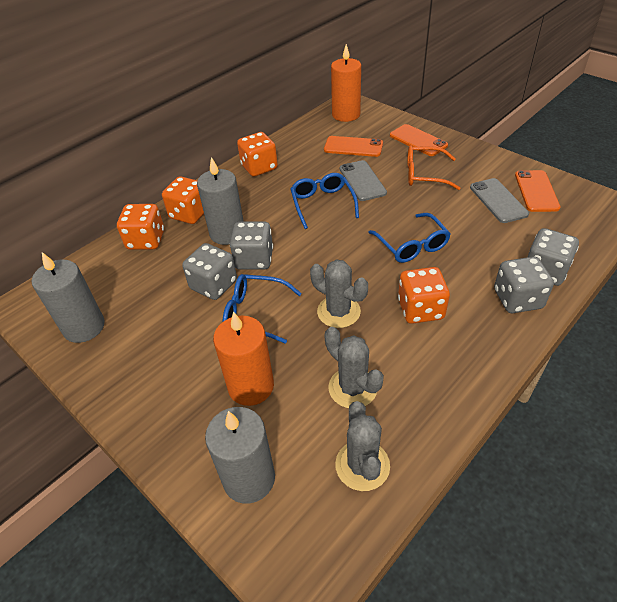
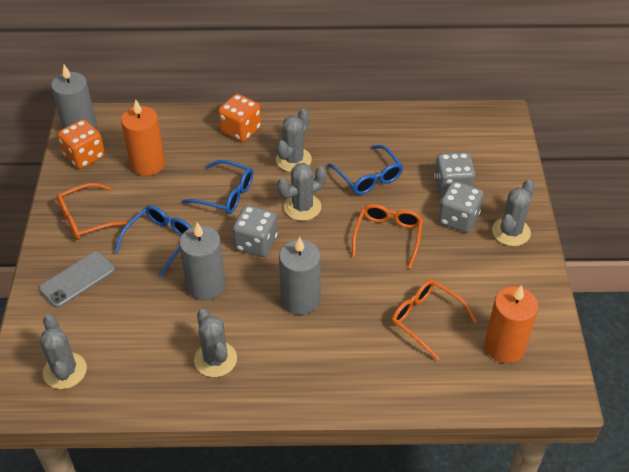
grey cactus: [310,260,368,328] [324,327,384,408] [335,401,390,491] = 3 -> [40,314,87,389] [194,309,237,377] [276,109,312,172] [277,163,327,221] [492,180,535,246] = 5
grey dice: [182,243,237,300] [230,221,273,270] [494,257,554,313] [528,228,579,286] = 4 -> [232,205,278,257] [434,152,475,198] [438,181,484,233] = 3
grey phone: [340,160,387,201] [470,178,529,223] = 2 -> [39,251,115,308] = 1
orange dice: [117,204,164,250] [162,176,204,224] [237,132,278,177] [398,267,450,324] = 4 -> [58,119,105,169] [218,94,261,142] = 2
orange glasses: [407,145,461,190] = 1 -> [57,183,128,240] [352,204,423,268] [392,279,477,361] = 3
orange phone: [324,136,383,157] [390,124,448,156] [515,170,561,212] = 3 -> none = 0

